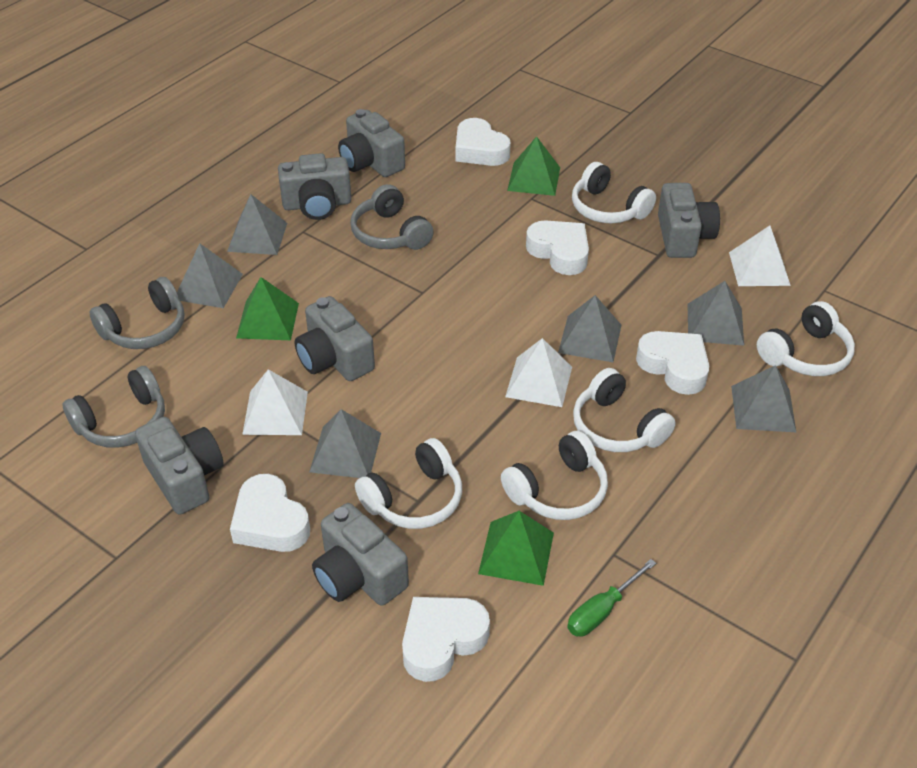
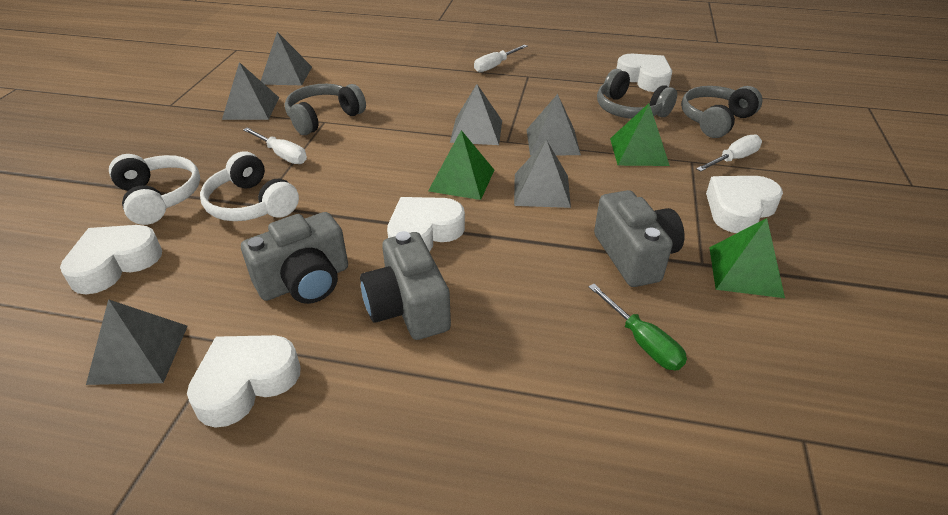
grey camera: [135,417,224,515] [278,153,352,220] [295,296,375,381] [312,503,409,606] [338,109,405,177] [658,183,720,258] = 6 -> [241,212,348,304] [360,231,451,340] [594,190,684,287] = 3
white headphones: [355,438,462,529] [501,431,608,520] [572,162,656,223] [573,368,676,452] [757,301,855,376] = 5 -> [109,154,200,225] [200,152,299,221] = 2
white pyramid: [242,369,308,435] [505,338,572,407] [729,226,791,286] = 3 -> none = 0
white screwdriver: none = 0 -> [243,127,307,164] [474,45,528,72] [696,134,762,171] = 3

